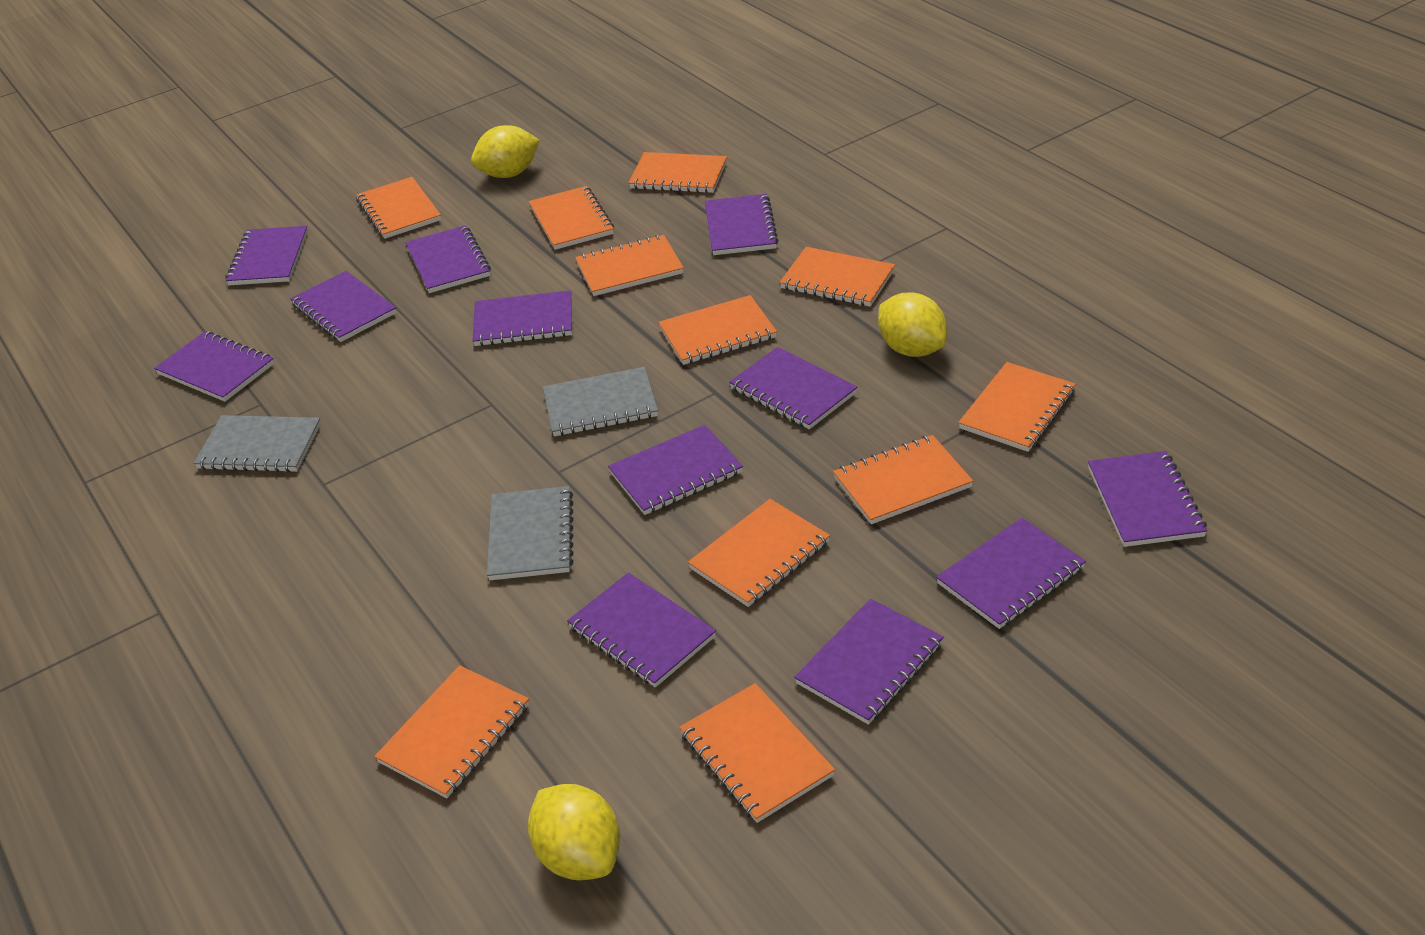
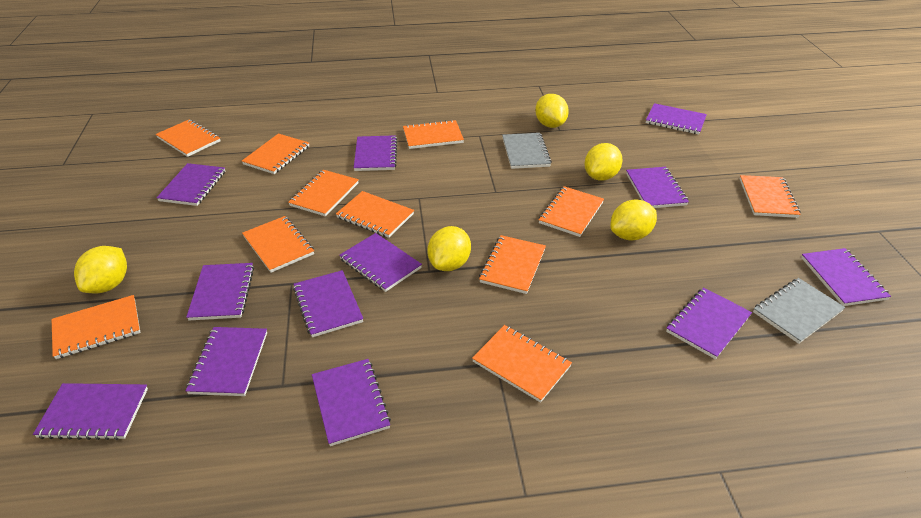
grey notebook: [194,415,321,472] [487,486,573,580] [543,367,658,436] = 3 -> [502,133,552,169] [753,278,845,344] = 2
yellow lemon: [471,125,540,178] [528,784,620,880] [878,292,947,357] = 3 -> [74,246,127,293] [427,226,471,271] [535,94,569,128] [584,143,623,181] [610,199,657,240] = 5

